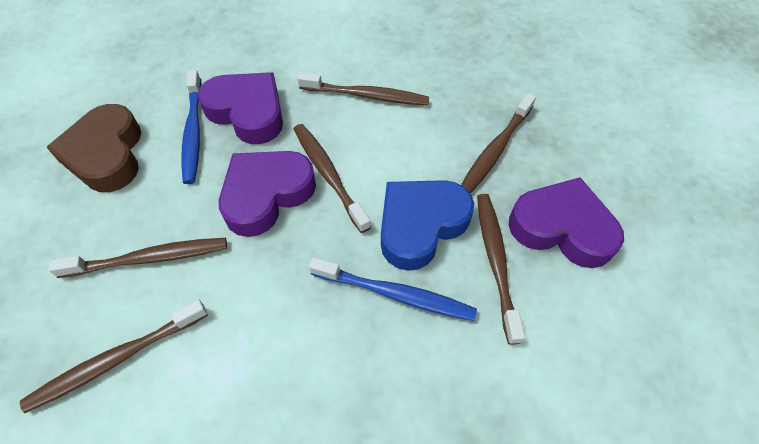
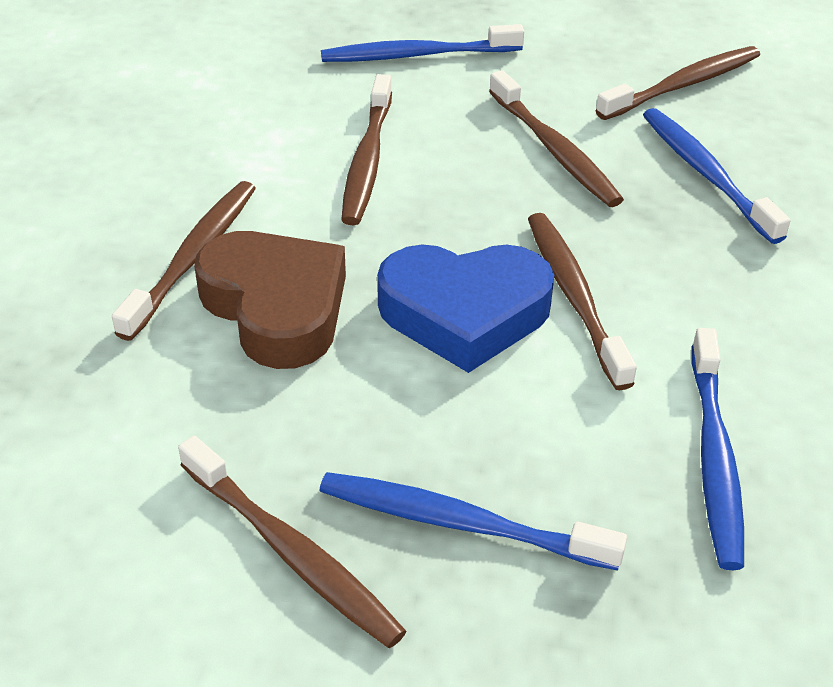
blue toothbrush: [181,70,202,184] [309,257,477,321] = 2 -> [319,472,627,571] [321,24,524,62] [643,108,791,244] [691,328,744,570] = 4
purple heart: [198,72,283,144] [219,151,316,237] [509,177,624,268] = 3 -> none = 0

